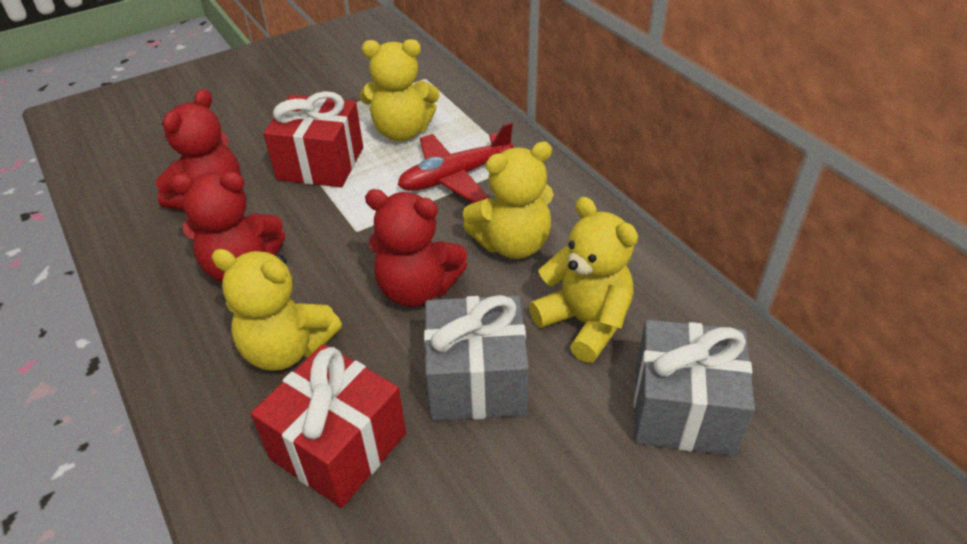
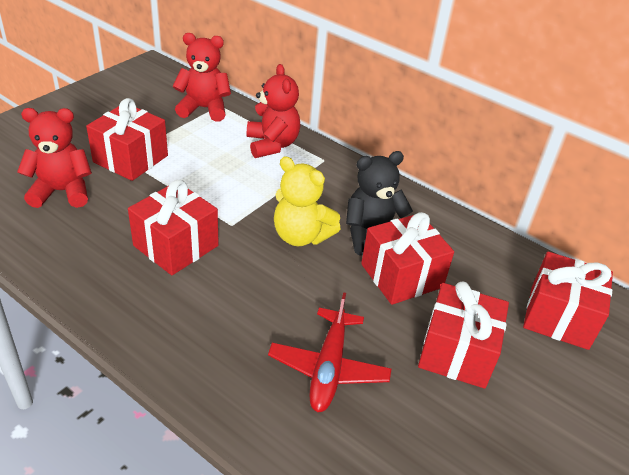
black teddy bear: none = 0 -> [346,151,413,255] = 1
grey gift: [424,295,529,421] [634,319,755,456] = 2 -> none = 0
red gift: [251,344,406,508] [264,91,363,187] = 2 -> [86,98,168,181] [128,180,219,275] [361,212,454,305] [418,282,509,389] [523,252,613,350] = 5
yellow teddy bear: [211,249,342,371] [360,39,440,141] [463,141,554,259] [529,197,638,363] = 4 -> [274,156,341,246] = 1

